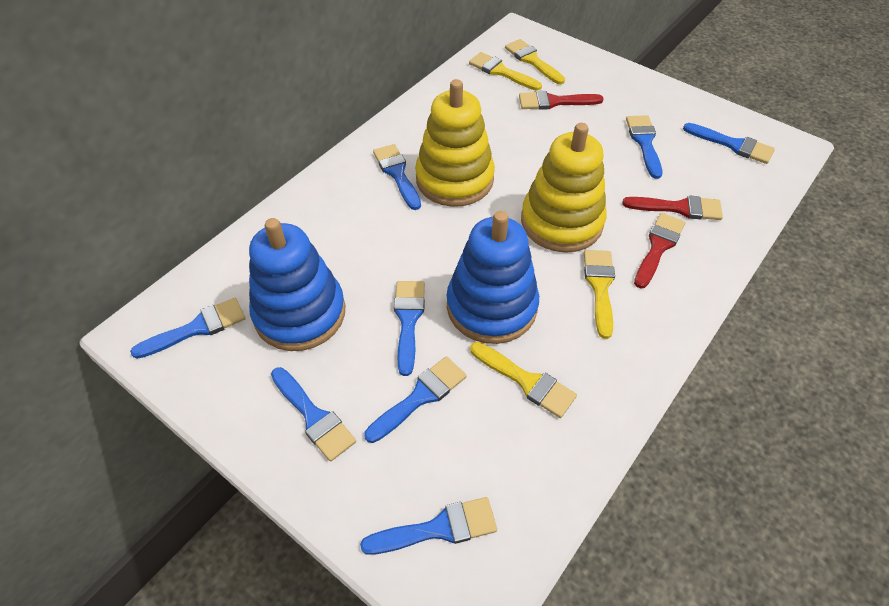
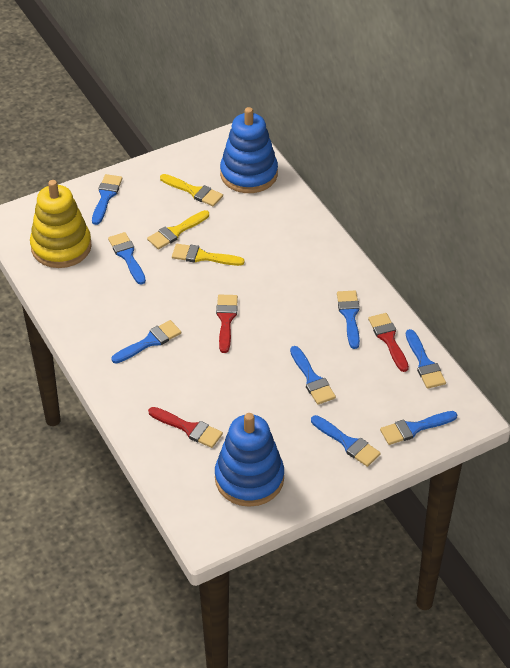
yellow brush: [469,52,542,91] [470,342,577,418] [505,39,565,84] [584,250,615,339] = 4 -> [147,210,209,249] [160,174,223,206] [172,244,245,266] = 3
yellow stacking toy: [415,79,495,207] [521,123,607,253] = 2 -> [30,180,92,268] = 1

